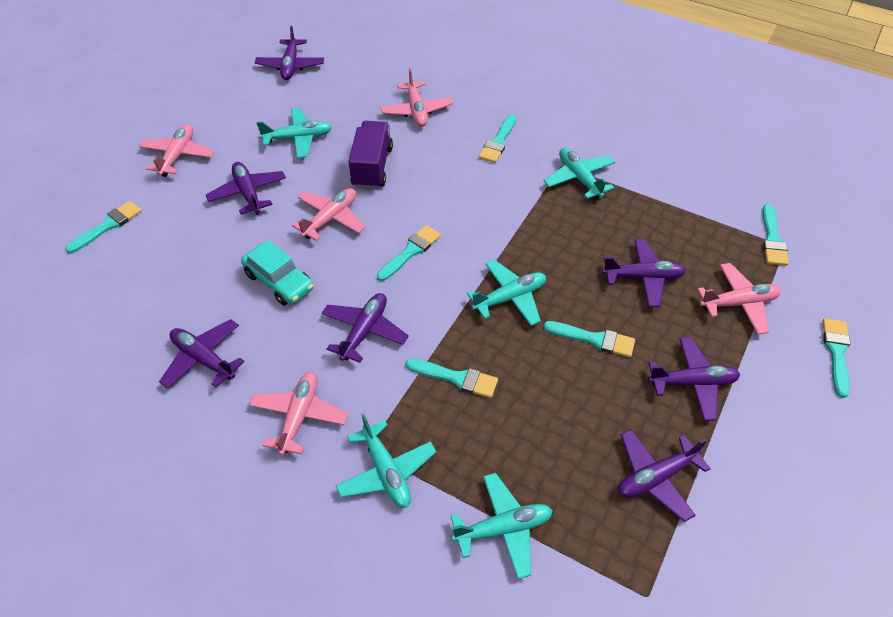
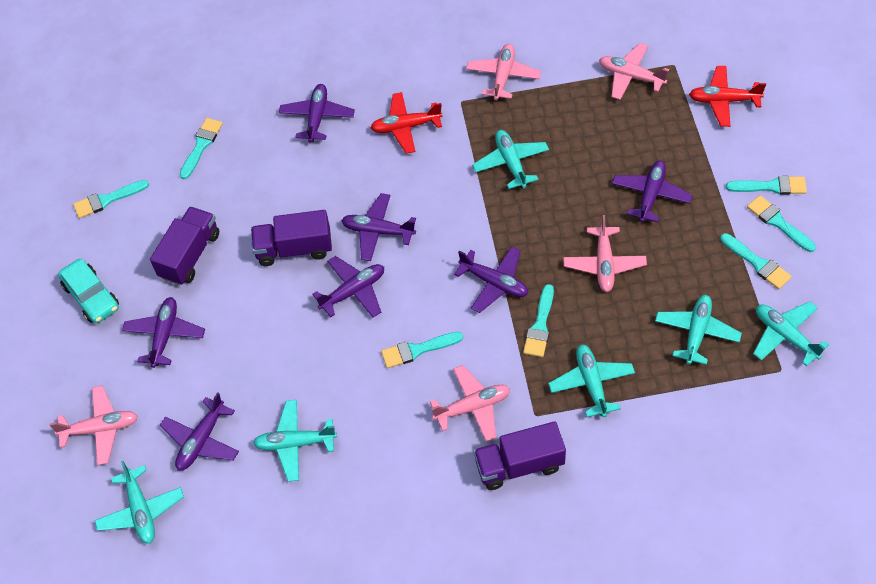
purple truck: [348,121,393,189] = 1 -> [150,207,219,285] [251,210,332,266] [474,421,566,490] = 3
red plane: none = 0 -> [370,92,443,154] [689,66,766,127] = 2
turquoise plane: [256,108,332,158] [336,414,436,508] [451,473,553,579] [467,259,546,326] [544,148,615,199] = 5 -> [94,461,184,544] [253,400,337,482] [472,130,549,189] [548,344,635,418] [655,295,742,365] [753,301,829,366] = 6

